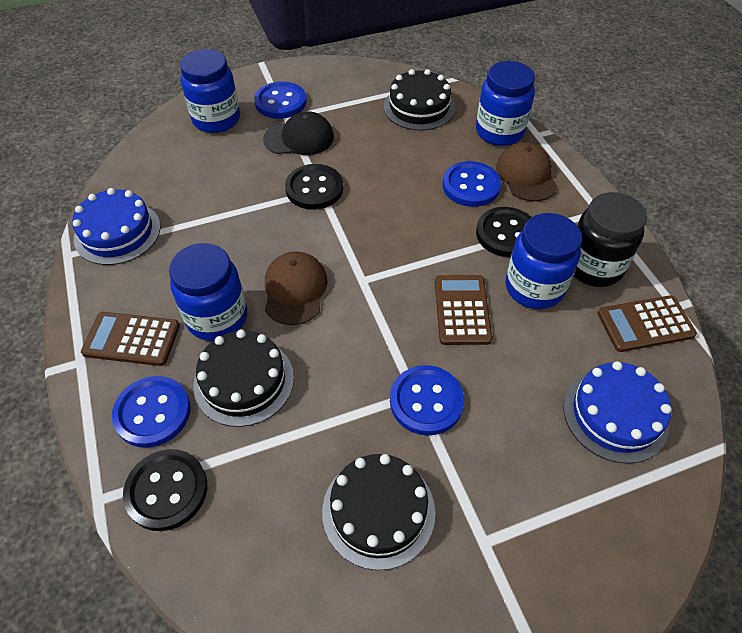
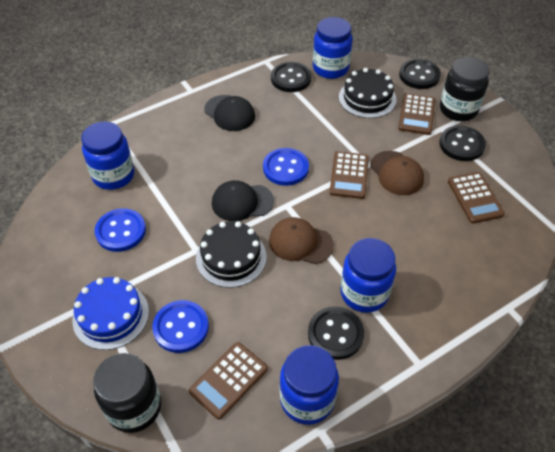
black button: [123,449,207,531] [285,164,343,210] [476,207,532,257] = 3 -> [271,62,311,92] [308,306,364,360] [399,59,441,89] [439,125,486,161] = 4
black cake: [194,330,294,427] [322,454,435,570] [384,69,455,131] = 3 -> [196,221,267,288] [339,68,397,118] = 2
black cap: [263,111,334,155] = 1 -> [204,95,255,131] [212,180,274,221] = 2
black jar: [574,192,647,287] = 1 -> [93,353,161,433] [440,57,489,121] = 2
blue button: [112,376,190,448] [254,81,307,119] [390,365,464,436] [443,161,501,207] = 4 -> [95,208,146,252] [152,300,209,353] [263,148,309,186] = 3
blue cake: [72,188,160,265] [563,361,672,464] = 2 -> [72,277,149,350] = 1
brown calculator: [81,312,180,366] [435,275,492,345] [597,295,697,352] = 3 -> [189,342,268,419] [330,151,369,199] [398,93,436,135] [448,172,505,224] = 4

